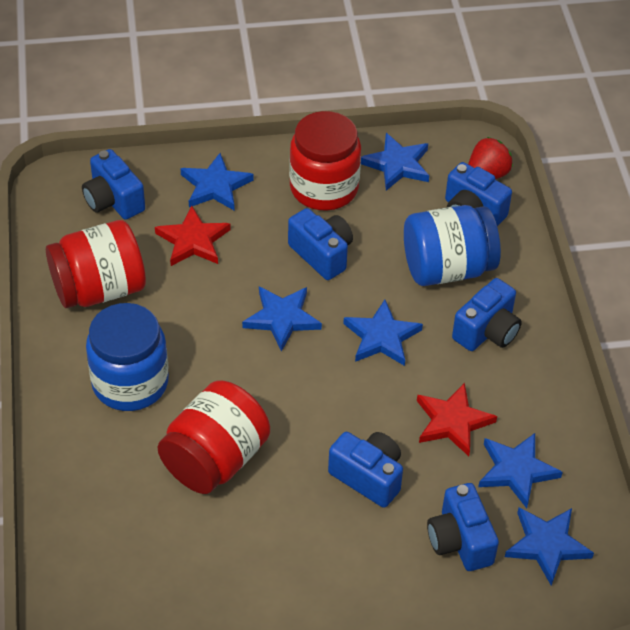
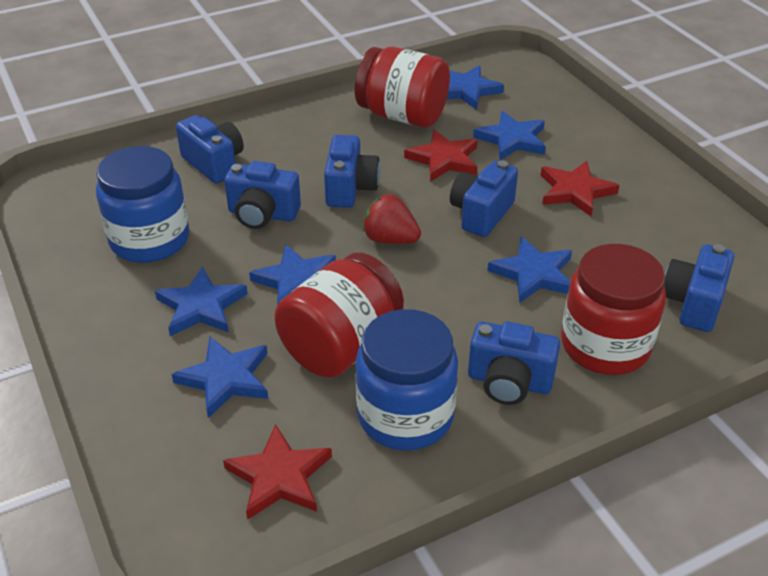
red star: [155,205,231,266] [417,383,497,456] = 2 -> [223,424,332,520] [404,130,478,182] [541,161,620,216] = 3

